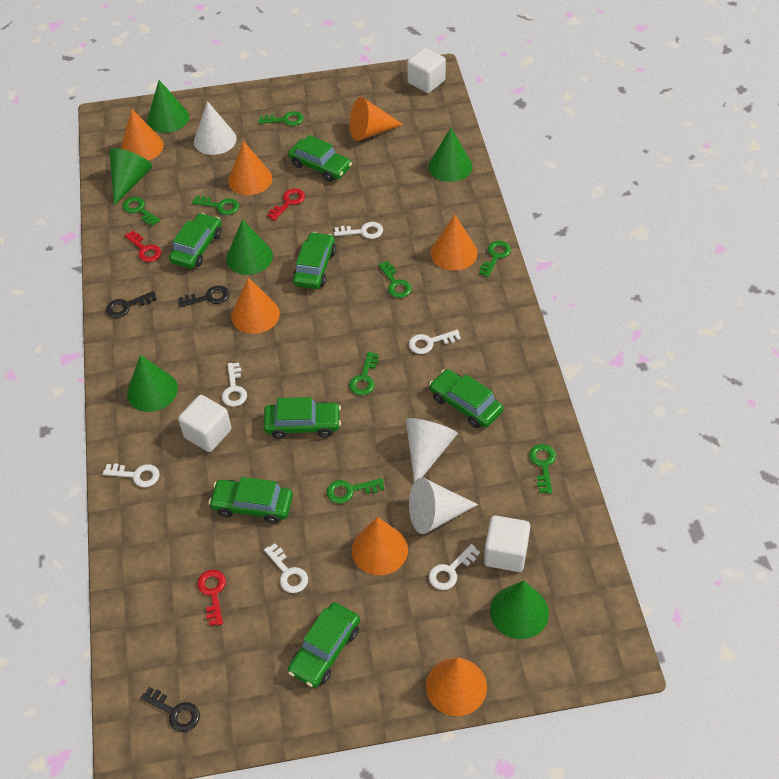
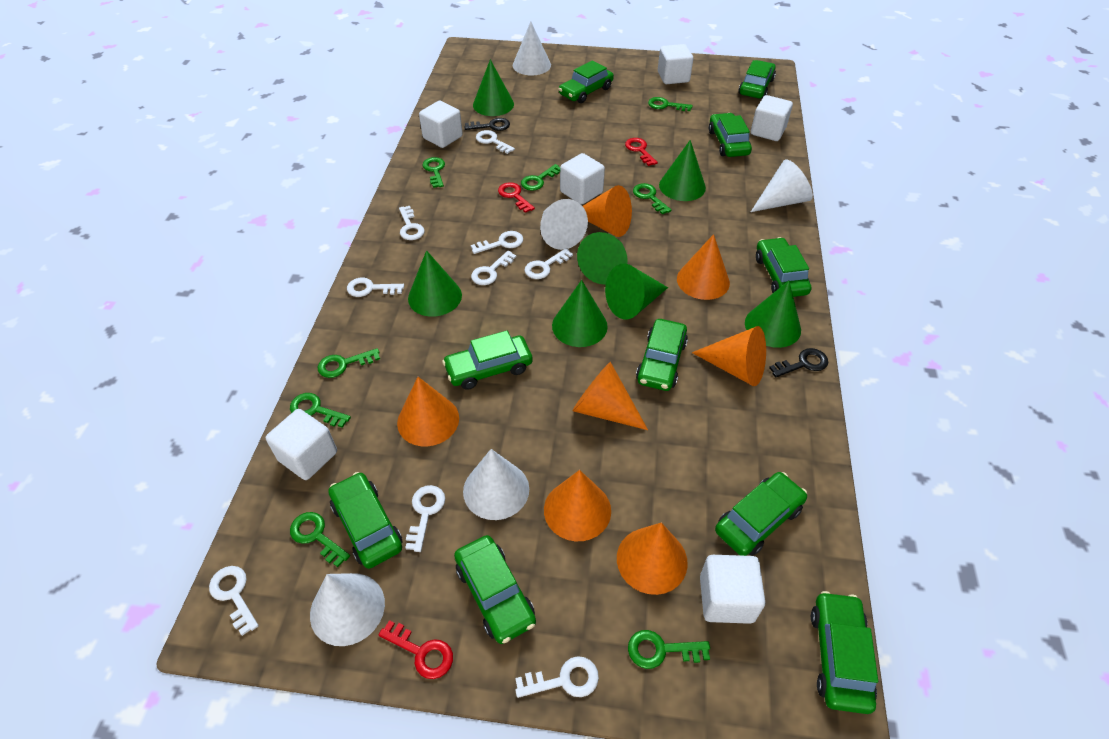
black key: [106,291,157,318] [140,687,200,732] [179,286,229,307] = 3 -> [464,118,510,131] [769,348,828,377] = 2
green car: [169,213,222,269] [209,477,293,524] [263,397,341,439] [288,135,352,182] [288,602,360,688] [293,232,336,289] [429,369,503,428] = 7 -> [328,472,402,569] [442,330,533,390] [454,535,536,644] [559,60,614,103] [636,319,688,391] [709,113,752,157] [715,472,807,556] [738,60,776,99] [756,237,812,297] [811,591,878,714] = 10
green cone: [109,148,152,205] [127,355,178,412] [147,80,189,133] [226,219,273,275] [428,128,472,182] [490,581,549,639] = 6 -> [408,250,462,317] [473,59,514,116] [552,280,608,347] [577,232,627,285] [605,263,668,320] [659,140,706,201] [745,281,801,348] = 7
white cone: [194,101,237,155] [406,418,458,482] [409,478,478,534] = 3 -> [310,573,385,646] [463,449,529,520] [513,21,551,75] [540,199,588,250] [751,160,813,212] = 5
white cube: [178,395,232,452] [407,48,446,93] [484,515,530,572] = 3 -> [265,409,337,480] [419,101,463,148] [560,153,605,205] [658,44,693,84] [700,555,765,624] [751,95,793,141] = 6
white key: [103,463,160,487] [222,363,247,407] [264,543,308,593] [334,222,383,239] [409,330,461,354] [429,544,480,590] = 6 -> [209,566,259,636] [347,278,404,297] [399,206,425,240] [405,485,445,552] [471,231,523,254] [471,250,517,285] [476,130,515,154] [515,656,599,698] [524,248,573,279] = 9

